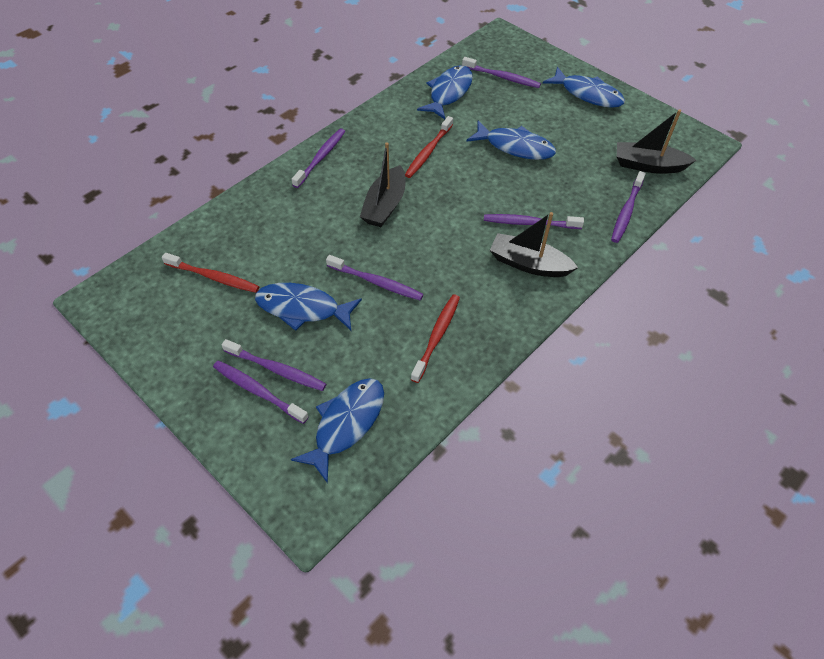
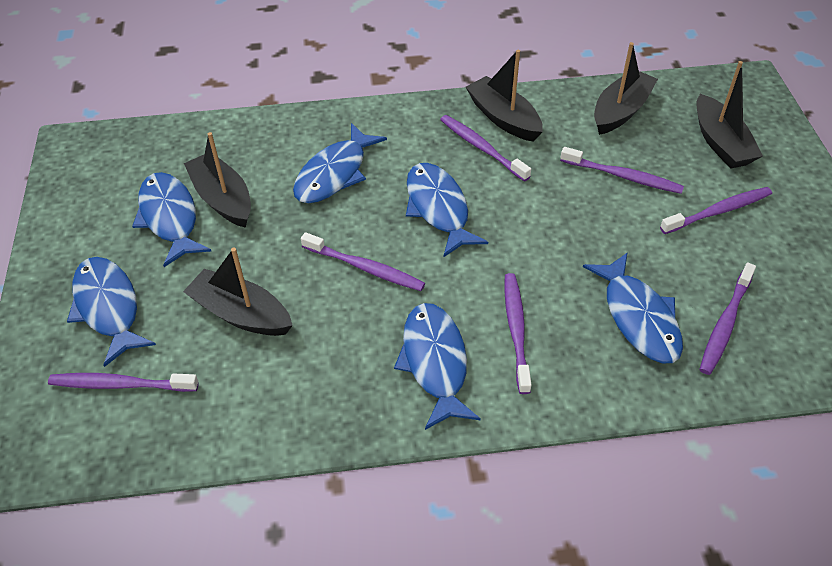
black boat: [360,142,405,227] [490,212,578,277] [617,109,696,174] = 3 -> [183,248,293,336] [184,132,251,228] [466,50,543,142] [594,42,658,135] [696,61,763,169] = 5
blue fish: [255,283,362,331] [291,378,384,483] [417,65,473,119] [466,121,556,160] [543,67,625,108] = 5 -> [67,257,156,367] [132,172,211,267] [293,123,387,203] [394,303,481,430] [406,163,488,258] [583,252,683,363] = 6
red toothbrush: [162,253,260,293] [405,116,453,178] [411,295,460,383] = 3 -> none = 0

